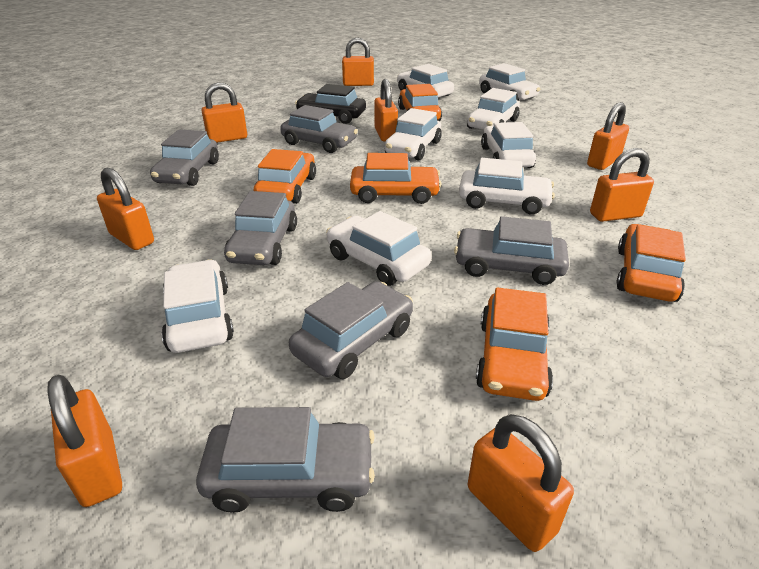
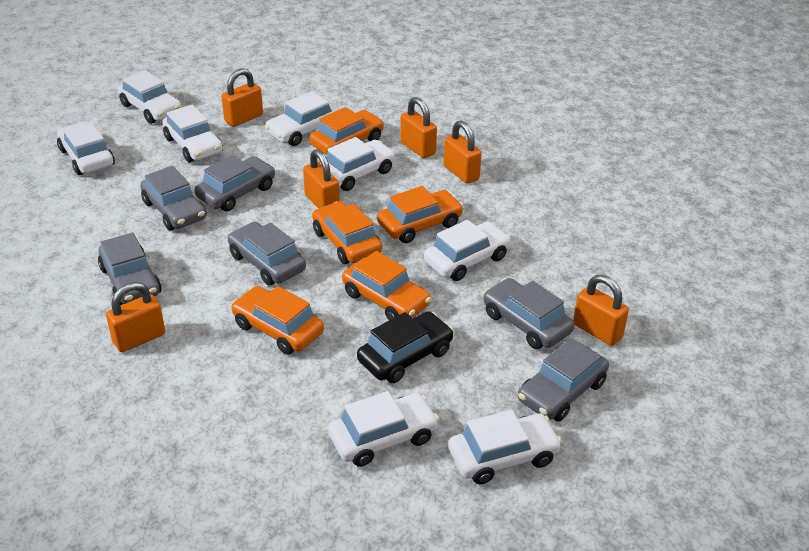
orange padlock: [48,375,122,507] [97,168,154,250] [202,82,247,143] [342,37,374,86] [374,79,398,142] [468,414,574,552] [587,102,629,170] [590,148,654,222] = 8 -> [106,282,165,352] [221,68,263,127] [303,149,340,208] [400,97,437,158] [443,121,482,184] [573,275,629,346] = 6

